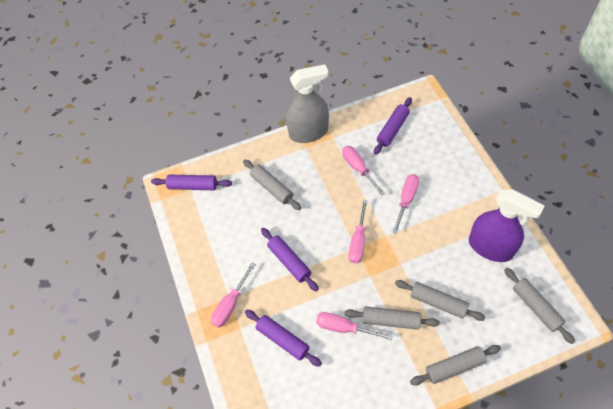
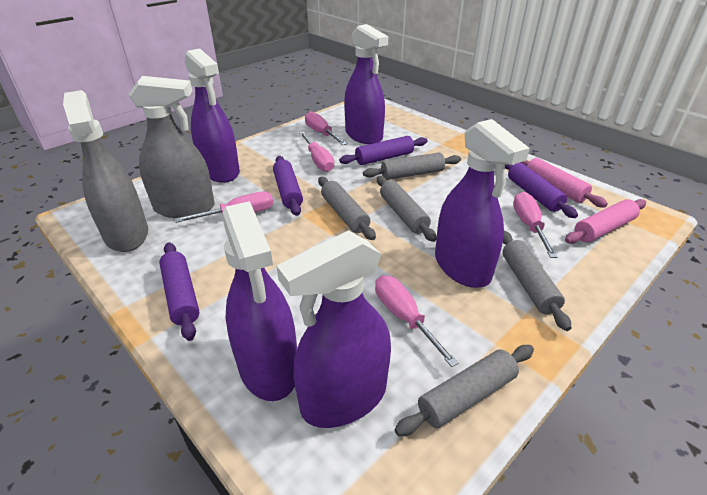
grey spray bottle: [286,64,329,143] = 1 -> [63,90,148,252] [128,76,215,218] = 2
pink rolling pin: none = 0 -> [520,158,608,207] [565,199,646,244] = 2
purple spray bottle: [469,189,545,262] = 1 -> [185,48,240,183] [222,201,297,401] [276,230,391,428] [344,24,388,144] [435,119,530,288] = 5

